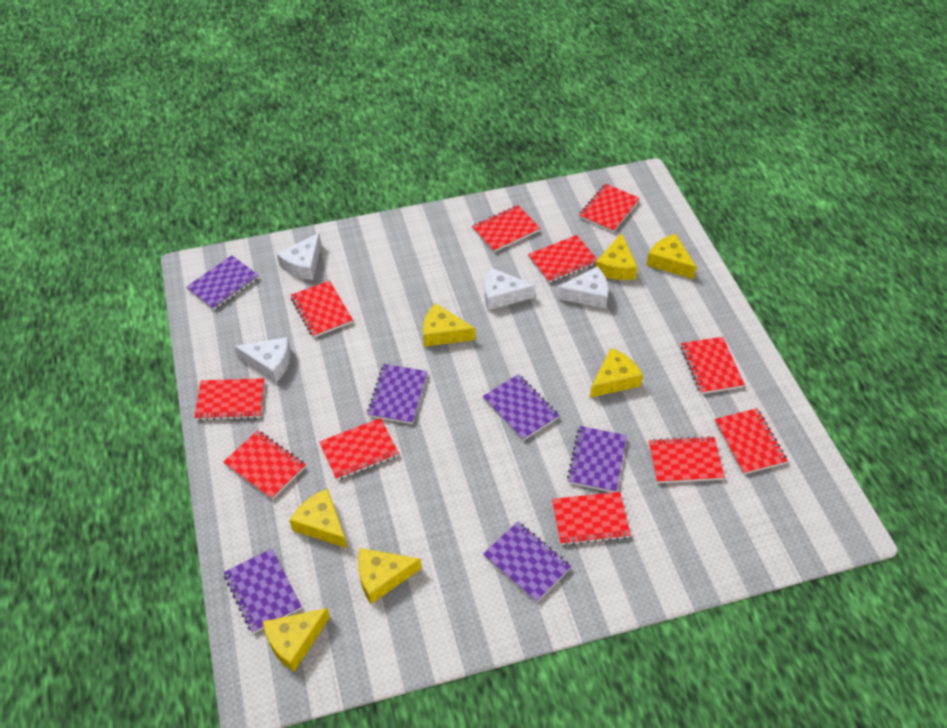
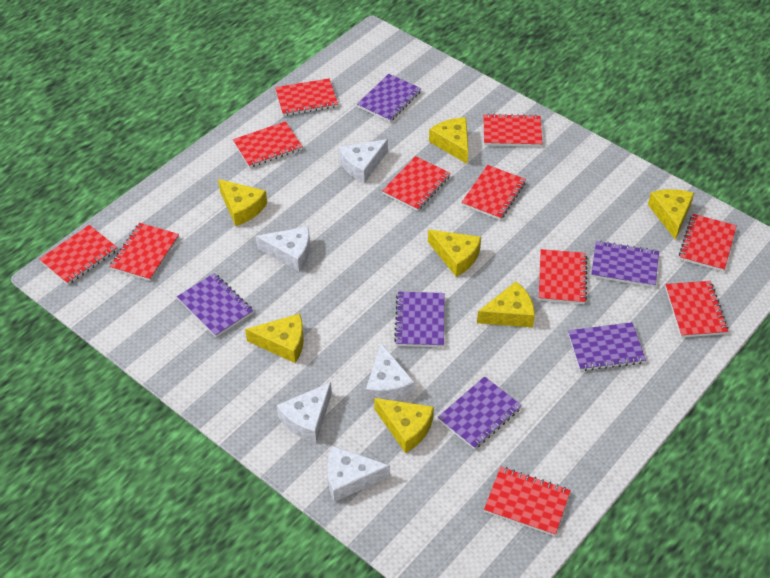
white cheese: [234,337,291,382] [277,233,321,280] [485,268,536,310] [556,266,609,309] = 4 -> [256,226,310,271] [277,382,332,442] [327,446,390,502] [339,139,388,183] [366,343,415,402] = 5

